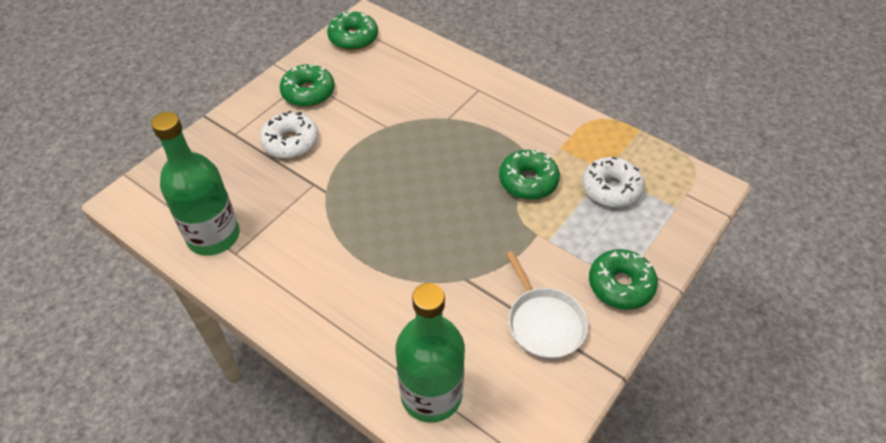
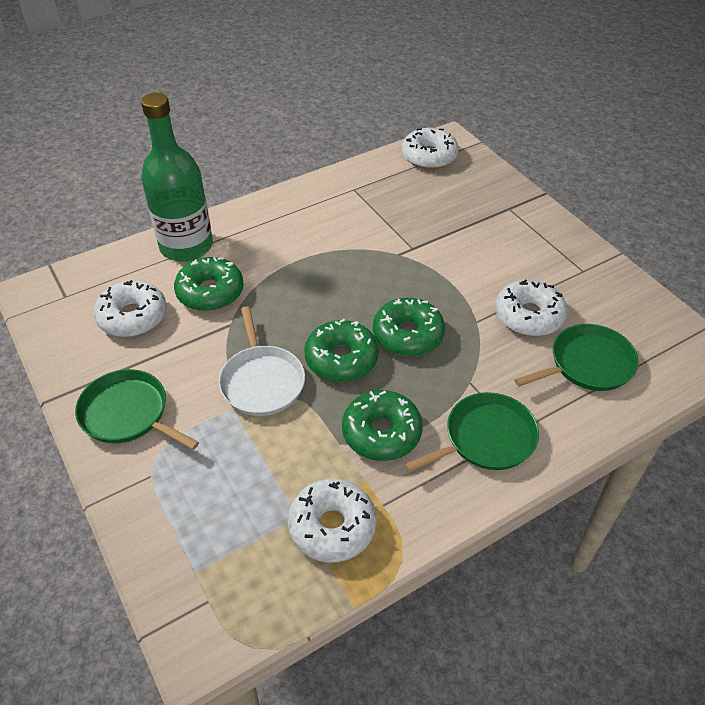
green bottle: [151,112,240,256] [395,283,465,423] = 2 -> [141,93,213,262] = 1
green pan: none = 0 -> [75,369,199,450] [404,392,539,473] [514,324,639,391] = 3
white donut: [260,111,319,159] [582,157,644,208] = 2 -> [94,280,167,337] [288,479,377,563] [402,128,459,169] [495,280,568,336] = 4

